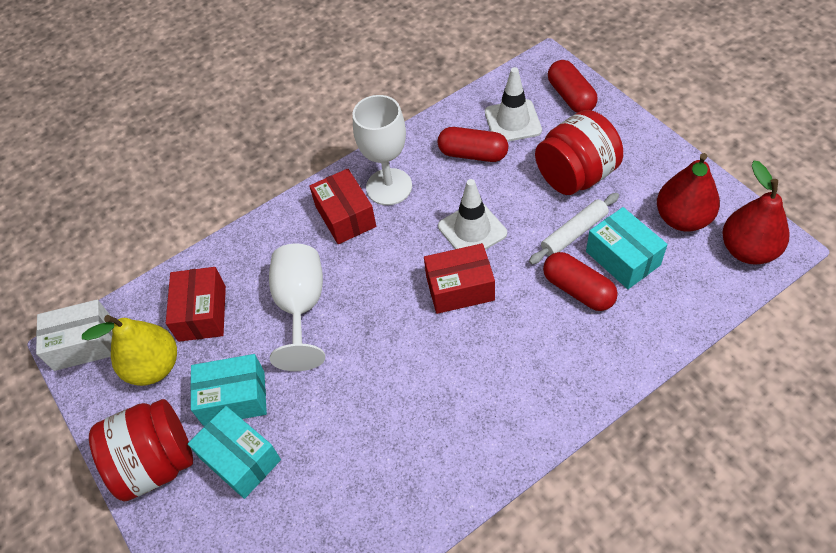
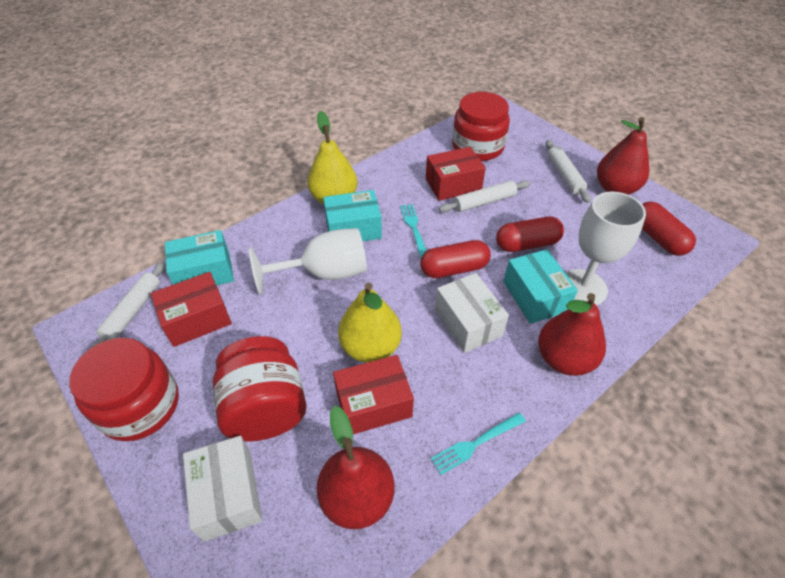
red jar: [89,399,193,502] [535,110,623,195] = 2 -> [69,338,179,441] [213,336,306,442] [452,92,510,161] = 3
red pear: [657,153,720,232] [722,161,789,265] = 2 -> [317,406,395,529] [538,293,606,376] [597,117,649,195] = 3
turquoise fork: none = 0 -> [400,204,426,259] [431,413,526,475] = 2
white box: [36,299,112,371] = 1 -> [183,436,262,542] [435,273,509,353] = 2
white rolling pin: [529,193,619,264] = 1 -> [88,261,166,350] [439,180,530,212] [546,140,591,203] = 3
white traffic cone: [438,179,507,250] [485,67,542,142] = 2 -> none = 0
yellow pear: [82,315,177,386] = 1 -> [308,111,358,204] [338,283,402,363] = 2

